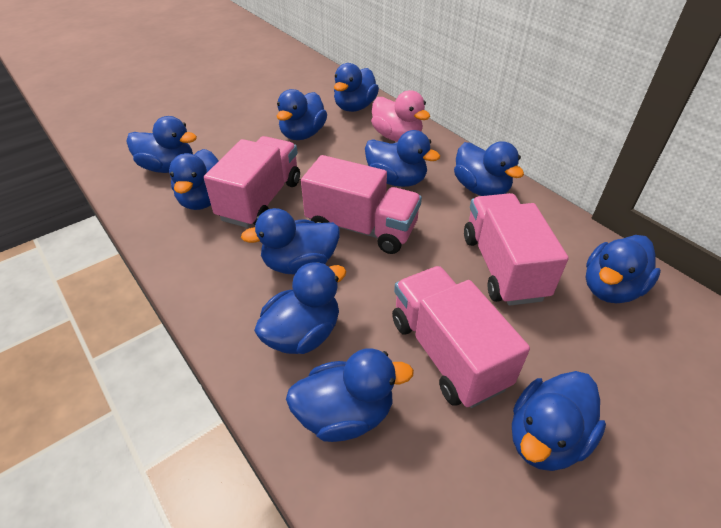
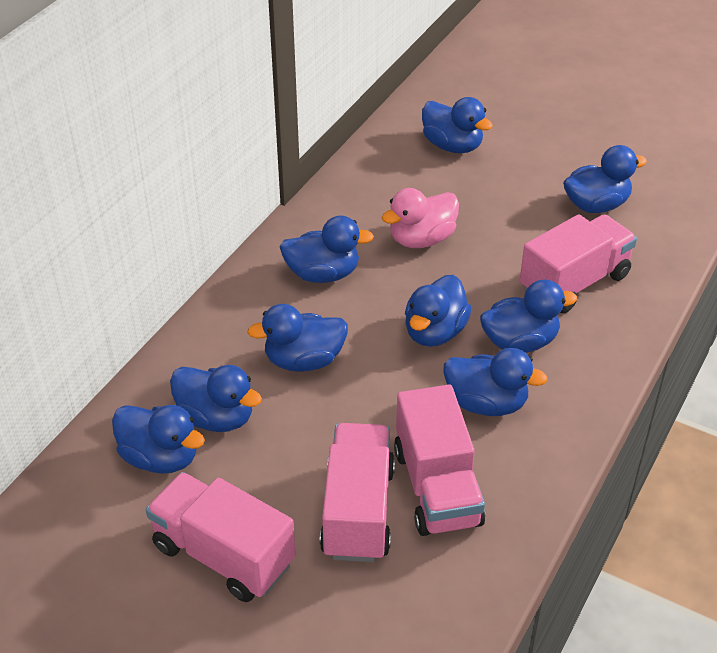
blue duck: [126,116,197,173] [169,149,218,210] [241,208,340,275] [254,262,346,354] [277,89,327,140] [286,348,414,442] [334,63,379,112] [365,130,440,187] [454,141,524,196] [512,371,606,471] [585,235,661,303] = 11 -> [112,405,205,474] [170,365,262,432] [247,304,348,372] [279,215,374,283] [405,275,472,347] [422,97,493,153] [444,348,548,416] [480,279,577,353] [563,145,647,213] = 9

